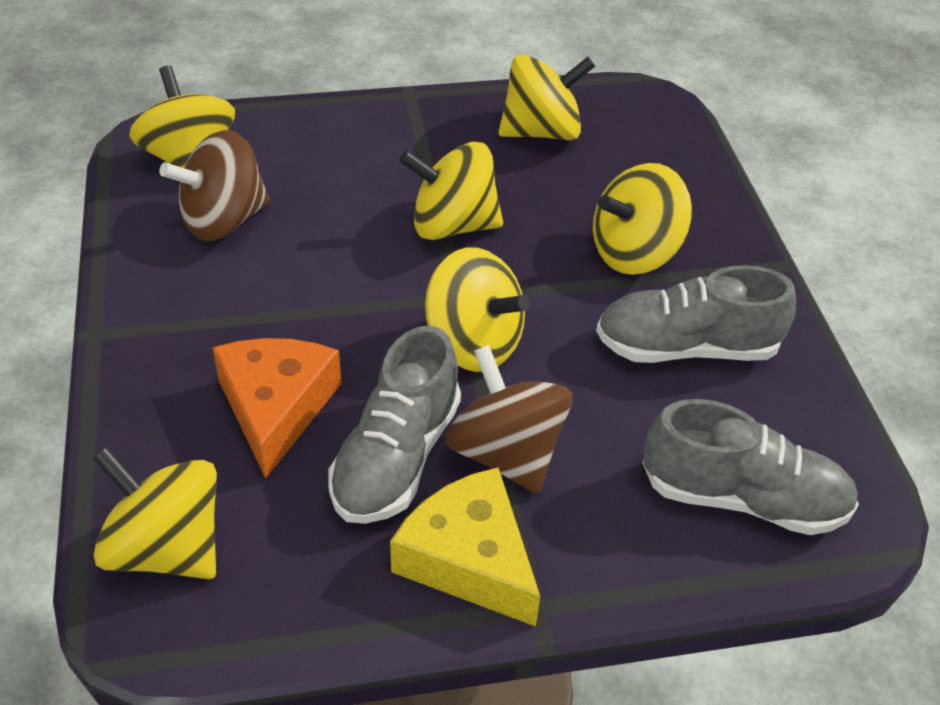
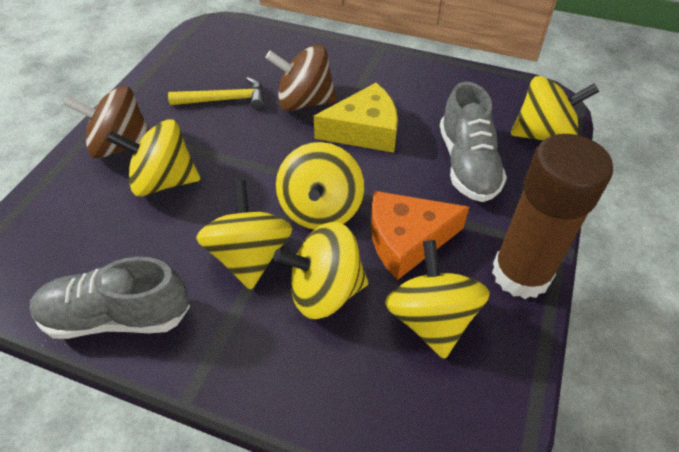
brown glue stick: none = 0 -> [492,134,613,299] = 1
grey shoe: [328,326,461,524] [596,265,796,363] [643,399,859,535] = 3 -> [29,257,190,339] [440,82,507,202] = 2
yellow hammer: none = 0 -> [168,77,264,110] = 1

